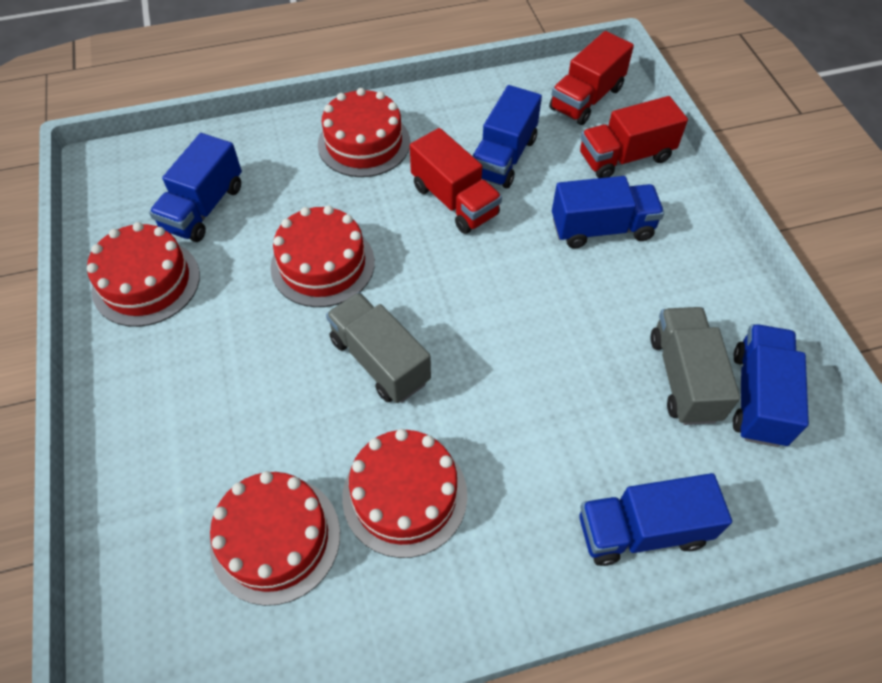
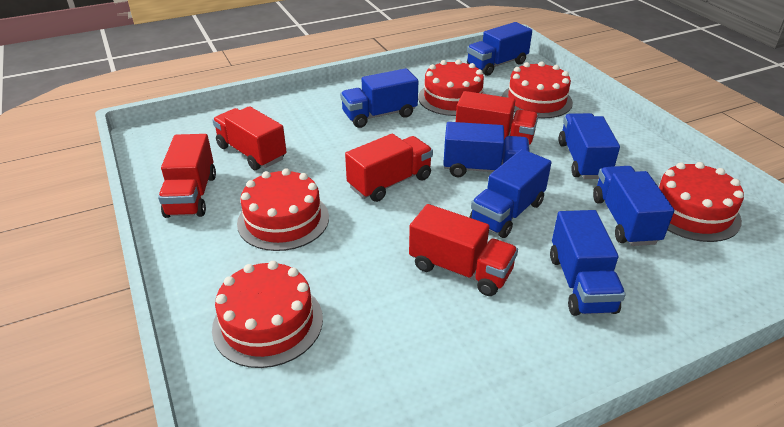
blue truck: [149,133,242,242] [472,85,542,188] [552,176,664,248] [579,473,732,566] [733,324,809,447] = 5 -> [340,68,418,128] [443,122,530,178] [467,22,532,76] [469,149,552,238] [550,210,626,316] [558,113,620,179] [593,166,674,246] = 7
grey truck: [326,292,431,403] [651,307,740,425] = 2 -> none = 0
red truck: [410,128,502,234] [549,31,634,125] [580,96,688,178] = 3 -> [158,134,216,218] [212,106,287,170] [345,133,433,202] [409,204,518,296] [456,91,538,145] = 5

